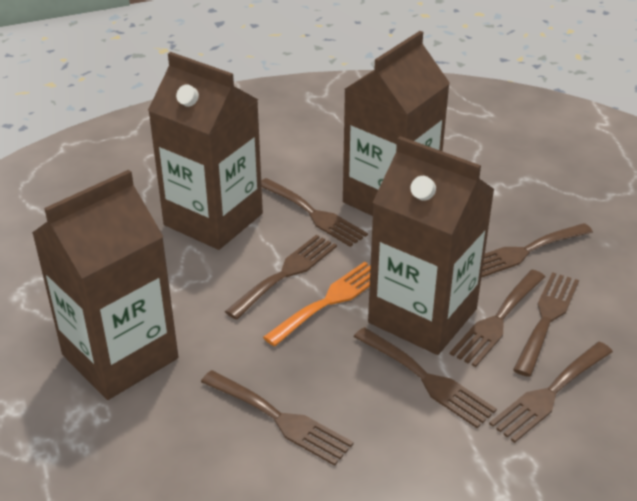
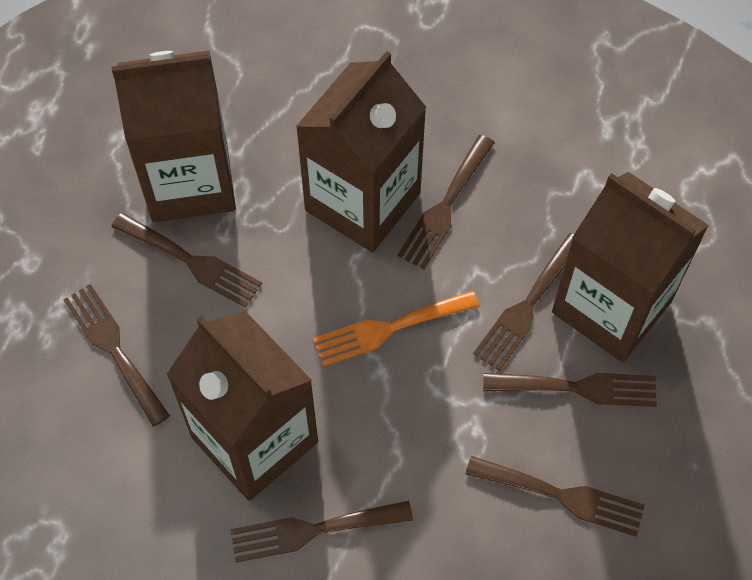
brown fork: [201,370,354,466] [225,235,337,320] [261,178,368,247] [354,327,497,428] [450,270,545,367] [481,223,593,278] [489,342,613,443] [513,272,579,377] = 8 -> [63,284,170,427] [111,213,262,308] [230,501,413,563] [397,135,495,269] [466,456,645,536] [473,233,574,371] [483,373,657,407] = 7

